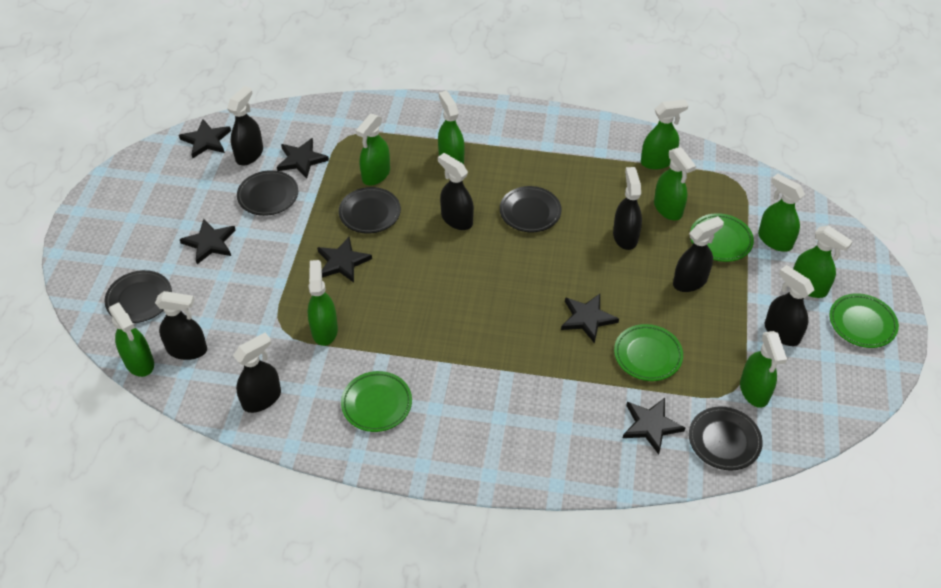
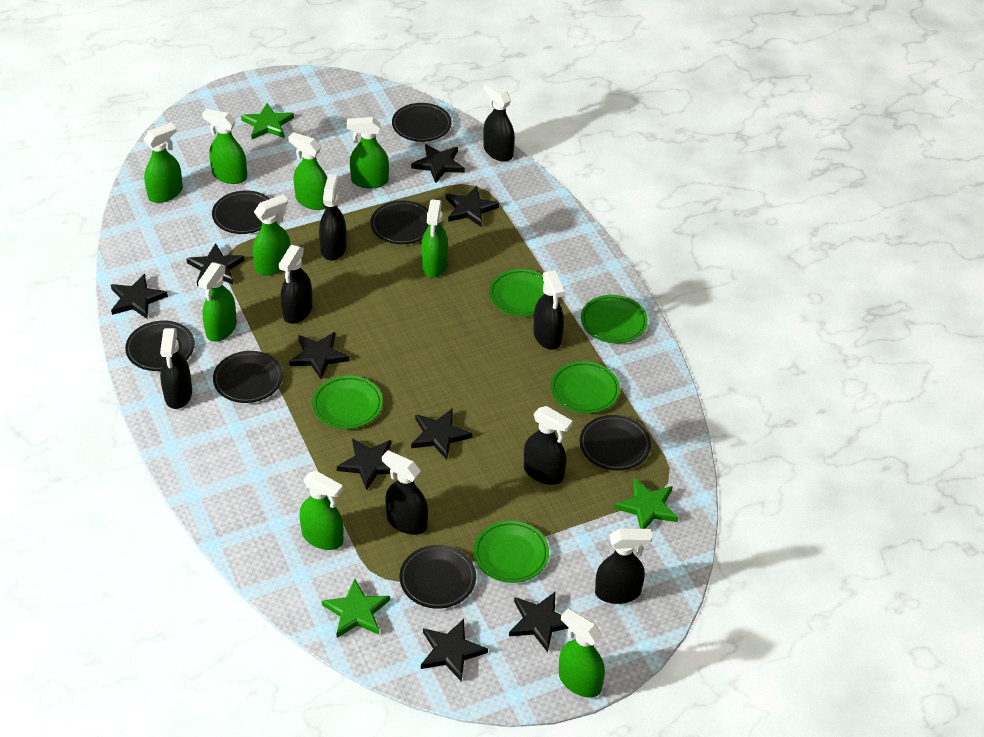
black plate: [105,270,172,323] [237,170,298,216] [339,187,401,234] [500,186,562,232] [689,407,763,470] = 5 -> [125,320,195,371] [212,190,270,234] [213,351,283,403] [371,200,429,244] [392,103,452,142] [400,545,476,609] [580,415,651,471] = 7
black spray bottle: [155,291,207,360] [227,86,263,165] [233,333,281,413] [438,153,474,230] [613,167,642,250] [673,216,724,292] [765,265,814,346] = 7 -> [160,328,192,409] [279,245,313,324] [319,174,347,261] [382,450,428,535] [483,81,515,162] [524,406,572,485] [533,270,565,350] [595,529,652,604] = 8
black star: [179,119,231,158] [180,219,235,264] [277,138,329,179] [317,237,372,283] [561,294,619,343] [623,398,685,454] = 6 -> [111,274,168,319] [186,243,245,286] [289,332,350,379] [337,438,391,490] [411,144,465,183] [411,408,472,460] [421,619,488,682] [446,186,499,227] [509,592,569,652] = 9
green plate: [341,371,412,432] [614,324,683,381] [690,213,754,262] [829,293,899,348] = 4 -> [312,375,383,429] [474,521,549,583] [489,269,544,316] [551,361,620,414] [581,295,648,343] = 5
green star: none = 0 -> [241,103,294,139] [322,578,390,638] [614,478,678,529] = 3

